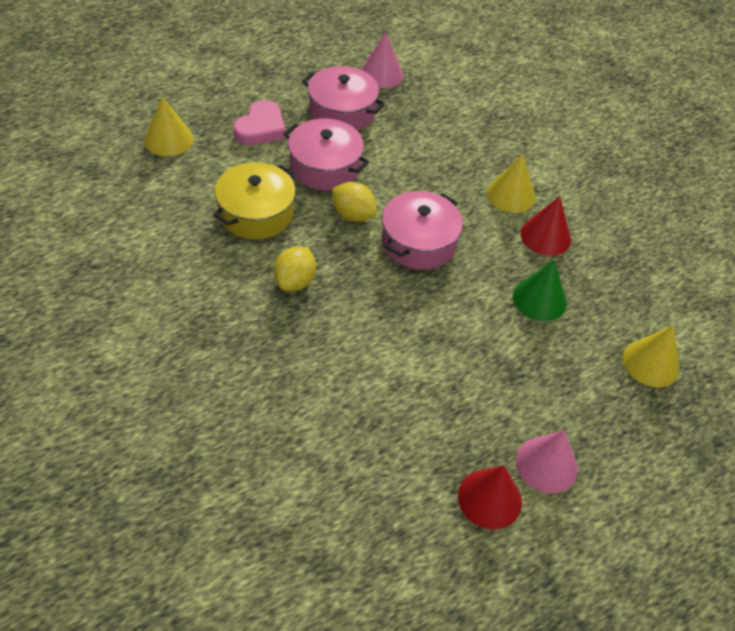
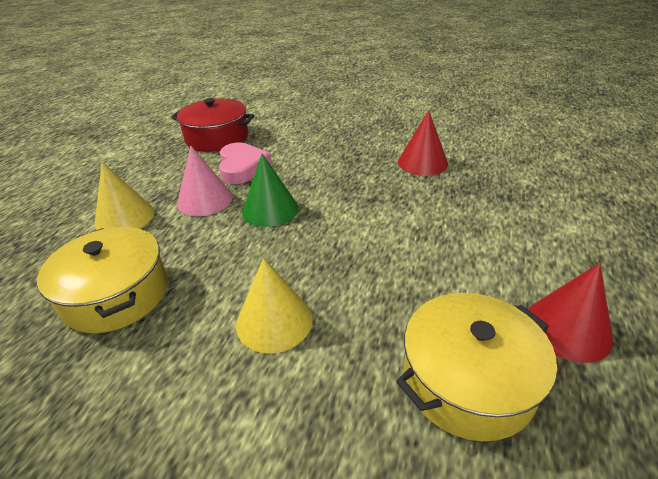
pink cone: [361,33,404,88] [516,430,578,494] = 2 -> [177,146,232,216] = 1
pink pot: [284,119,369,191] [302,66,385,131] [382,191,463,270] = 3 -> none = 0
red pot: none = 0 -> [171,98,254,152] = 1
yellow cone: [144,96,194,156] [487,154,536,213] [623,326,679,387] = 3 -> [95,162,155,230] [236,258,313,353] = 2
yellow lemon: [274,246,316,291] [332,182,377,222] = 2 -> none = 0
yellow pot: [213,162,296,239] = 1 -> [37,227,167,333] [396,293,557,441] = 2

